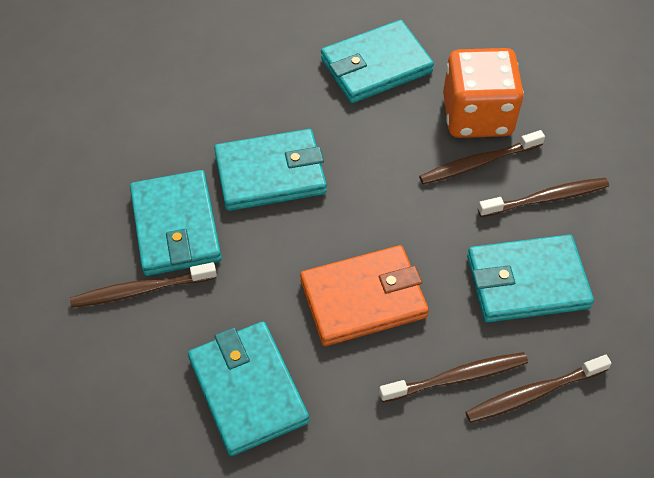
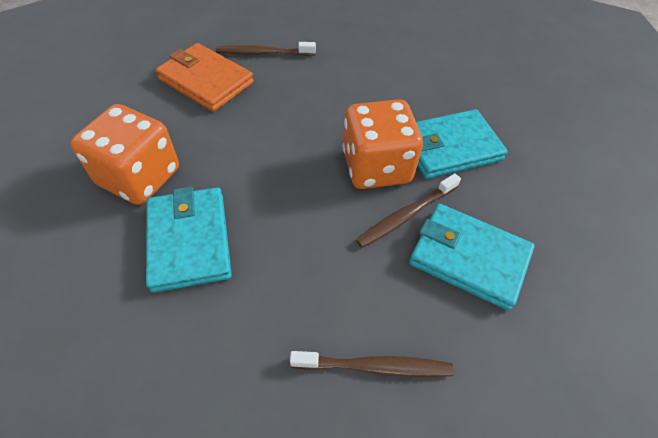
brown toothbrush: [70,262,217,308] [379,352,528,402] [419,130,545,184] [466,355,612,423] [478,178,609,217] = 5 -> [216,42,316,56] [290,351,454,377] [356,173,461,248] = 3
orange dice: [443,48,524,138] = 1 -> [71,104,179,205] [342,99,423,189] = 2
turquoise wallet: [130,170,222,276] [188,321,309,456] [214,129,327,211] [321,20,434,103] [467,235,594,322] = 5 -> [146,187,232,293] [409,204,535,311] [416,109,508,179] = 3

